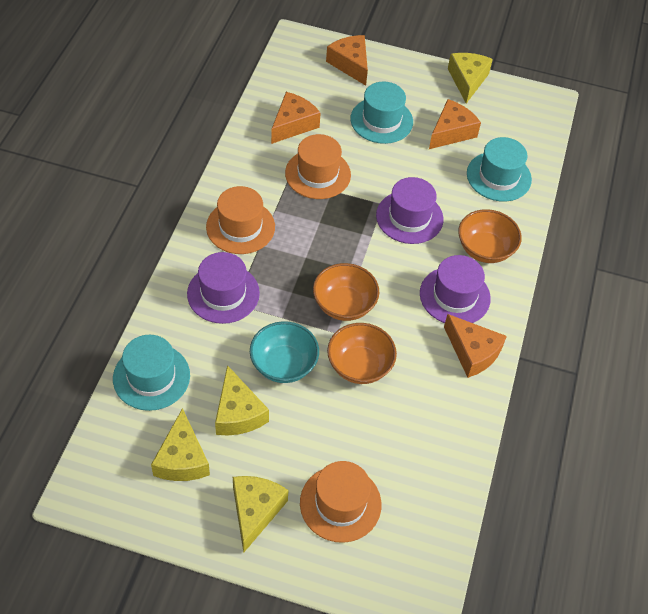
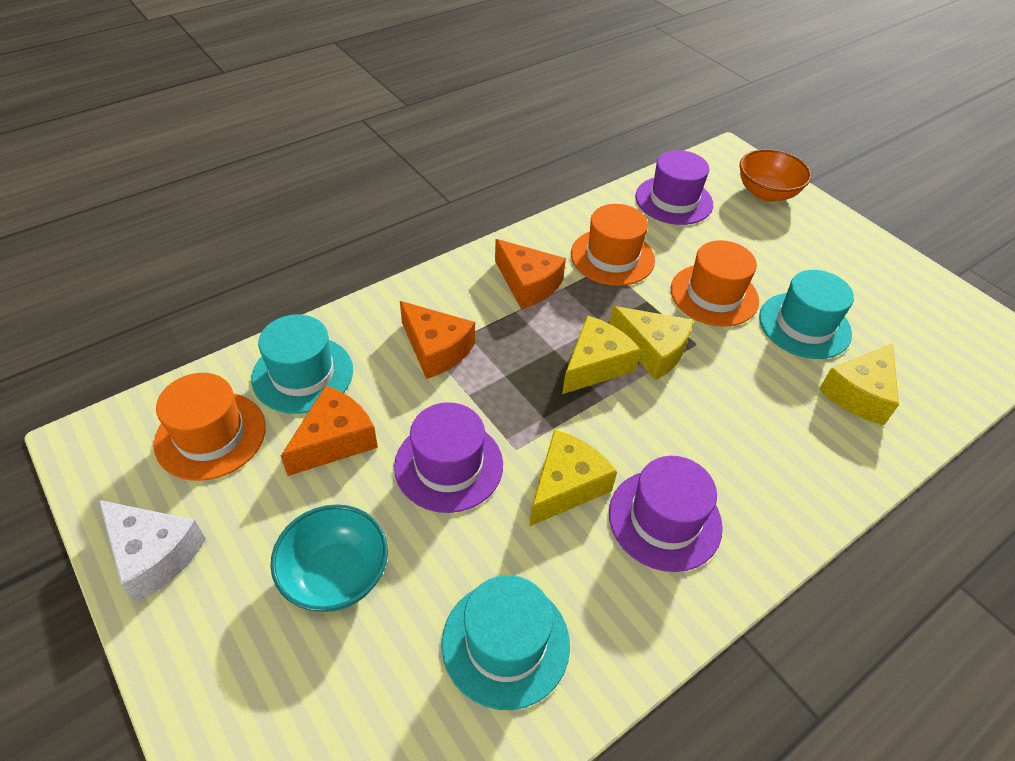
orange bowl: [313,263,380,321] [327,323,397,384] [458,209,522,263] = 3 -> [740,149,812,202] = 1
orange cheese: [271,92,321,144] [326,35,368,86] [429,99,481,149] [444,314,507,378] = 4 -> [281,386,378,476] [400,301,475,379] [495,239,566,309] = 3
white cheese: none = 0 -> [99,500,206,602] = 1

